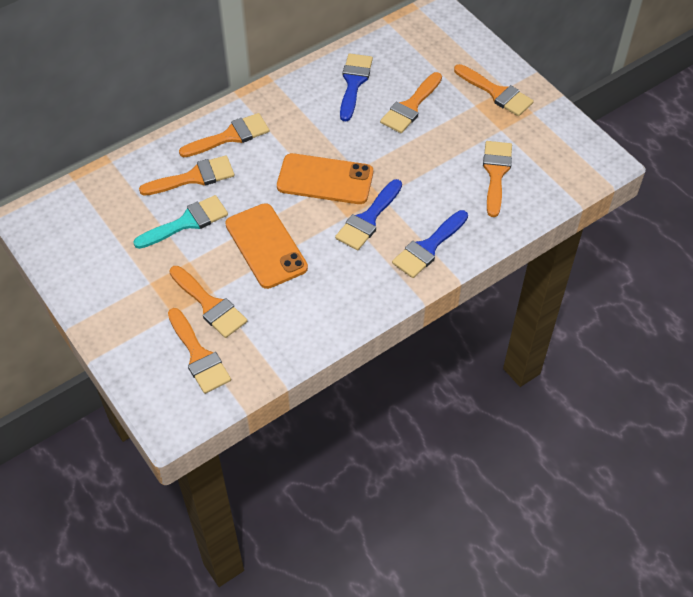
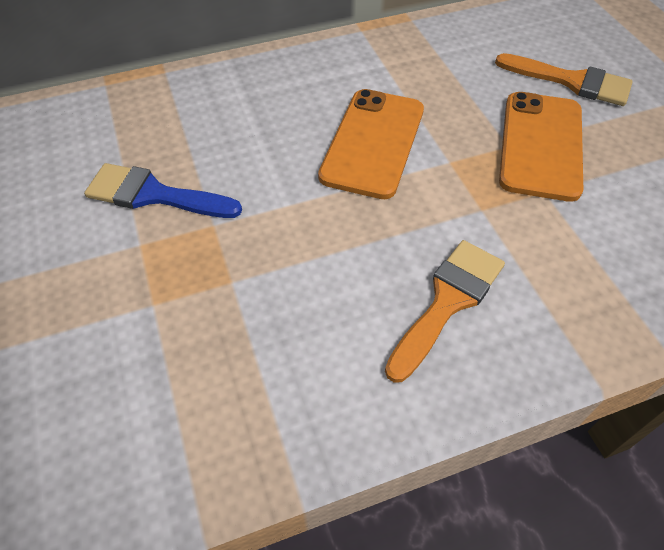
blue brush: [335,179,402,250] [340,53,373,122] [392,210,468,278] = 3 -> [84,163,242,218] = 1
orange brush: [139,155,234,195] [168,308,231,394] [169,266,247,338] [179,113,269,157] [380,72,442,133] [454,64,534,116] [483,141,512,217] = 7 -> [385,240,505,383] [495,53,633,106] = 2
turquoise brush: [133,195,228,249] = 1 -> none = 0

